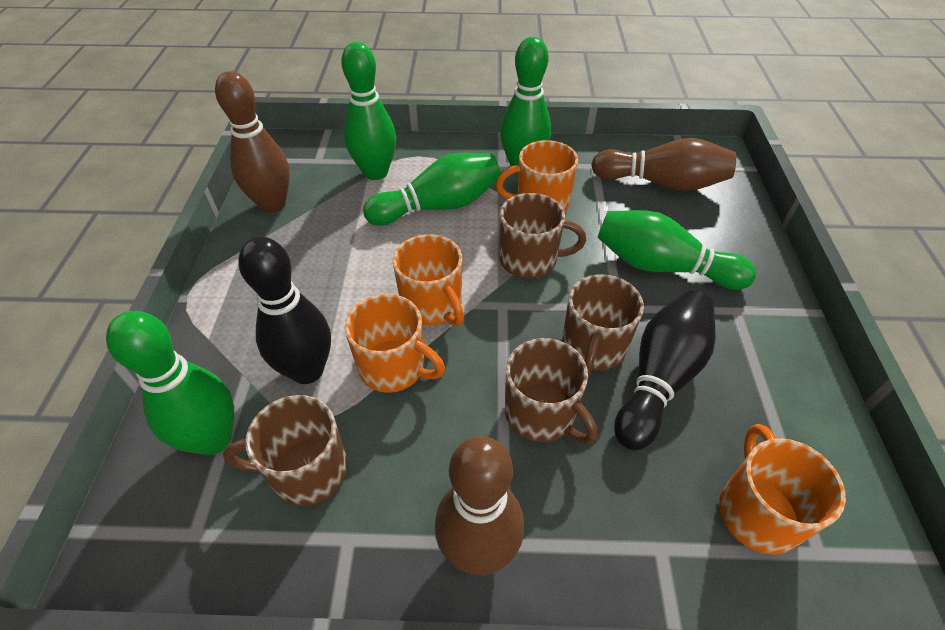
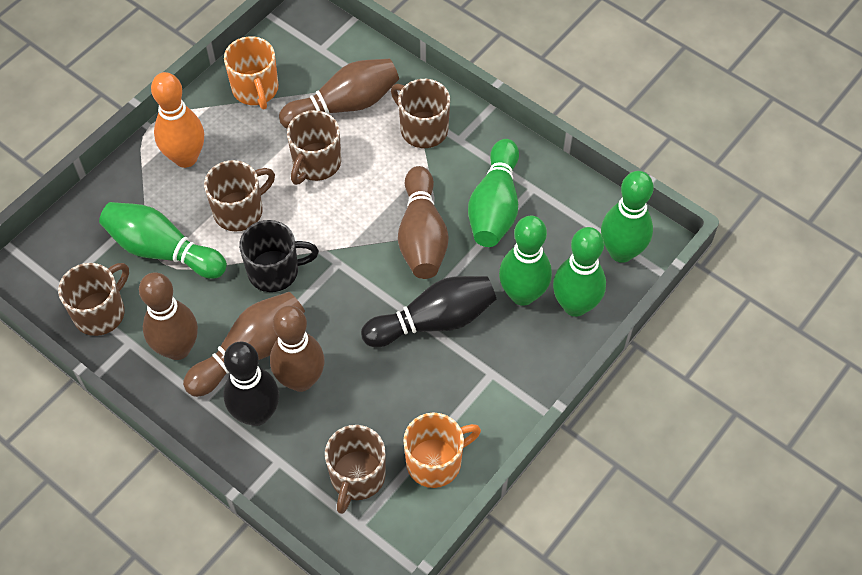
black mug: none = 0 -> [239,220,319,292] = 1
brown bowling pin: [215,71,290,213] [435,436,524,576] [591,138,736,191] = 3 -> [139,272,198,360] [183,292,305,397] [270,306,325,392] [279,58,399,129] [398,166,449,279] = 5
brown mug: [223,395,348,506] [499,193,586,279] [505,338,598,444] [562,274,644,378] = 4 -> [58,263,129,336] [204,160,275,231] [287,110,341,185] [325,425,386,514] [391,79,450,148] = 5
orange bowling pin: none = 0 -> [151,72,204,168] = 1
orange mug: [345,294,445,393] [393,234,464,326] [495,140,578,212] [719,424,846,555] = 4 -> [224,36,278,109] [403,413,481,488] = 2

